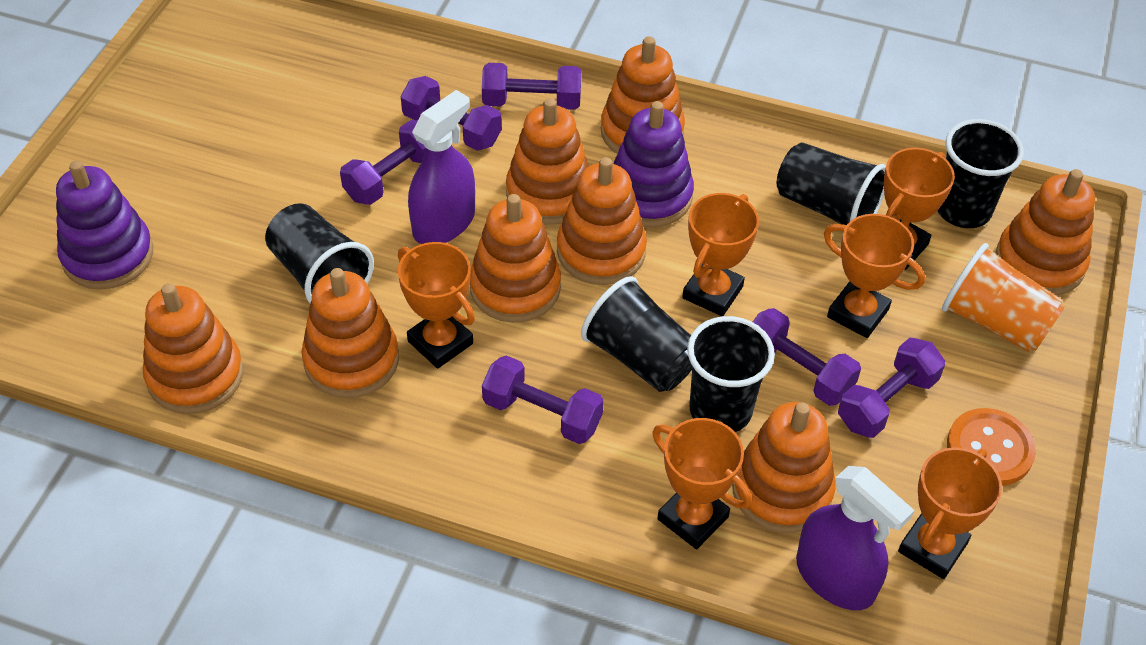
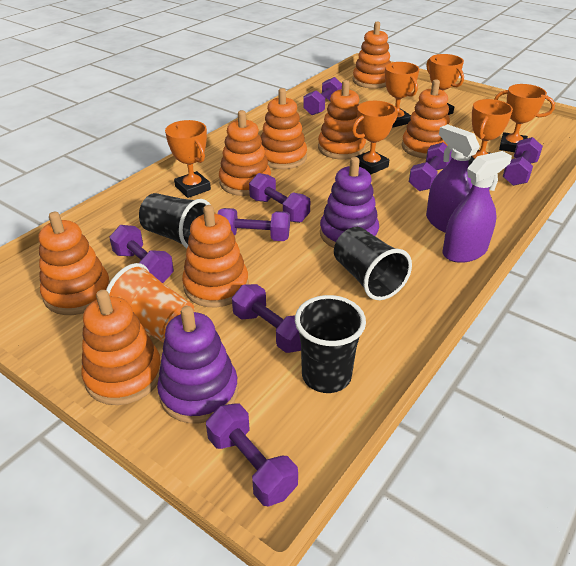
black cup: [265,203,374,303] [581,276,692,392] [687,316,775,432] [777,143,886,225] [937,119,1024,228] = 5 -> [139,193,211,248] [295,295,366,393] [334,227,412,300] = 3
orange button: [947,408,1036,486] = 1 -> none = 0
purple dumbbell: [340,120,426,205] [401,76,502,151] [482,63,581,110] [482,355,604,444] [753,308,861,406] [838,338,945,438] = 6 -> [109,225,174,283] [206,403,298,506] [218,208,290,241] [232,284,301,353] [249,173,310,223] [303,77,342,115] [409,142,452,191] [503,137,543,186] = 8

